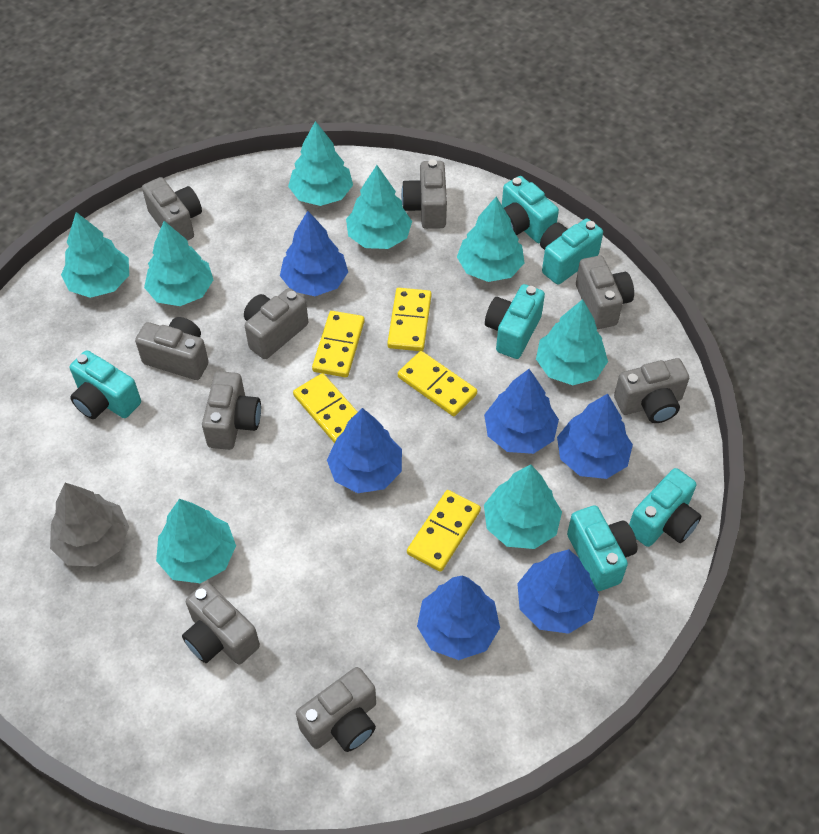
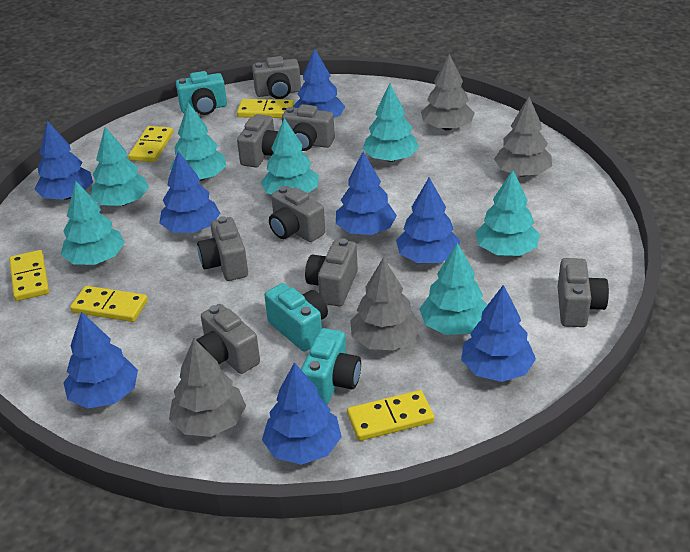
blue tree: [280,211,348,296] [327,408,402,493] [417,575,500,660] [484,369,559,454] [517,549,599,634] [557,394,633,479] = 6 -> [34,121,93,200] [63,312,138,408] [159,151,220,233] [262,362,342,465] [293,48,345,118] [336,152,397,235] [396,177,461,263] [461,285,536,382] = 8
grey camera: [135,317,209,380] [142,177,202,241] [182,582,260,664] [202,371,261,450] [244,288,308,359] [296,667,376,752] [401,159,447,229] [576,256,634,329] [614,358,689,423] = 9 -> [196,304,260,374] [197,216,248,281] [237,114,278,168] [252,56,301,99] [269,186,325,242] [282,104,335,151] [305,238,358,306] [558,258,609,327] = 8
grey tree: [50,483,129,566] = 1 -> [169,338,246,437] [350,257,421,350] [421,54,475,130] [494,97,552,177] = 4
turquoise camera: [70,350,141,419] [485,284,545,359] [502,176,559,243] [540,218,603,285] [567,505,638,591] [629,468,701,547] = 6 -> [176,71,227,115] [264,283,328,351] [301,328,361,405] = 3
turquoise tree: [61,212,129,298] [144,221,213,306] [156,499,236,583] [288,121,353,206] [346,165,412,249] [457,197,525,282] [484,464,562,549] [536,299,608,385] = 8 -> [61,181,125,265] [90,127,149,206] [169,102,226,181] [261,118,319,195] [363,83,419,162] [419,243,487,335] [475,170,540,256] = 7

